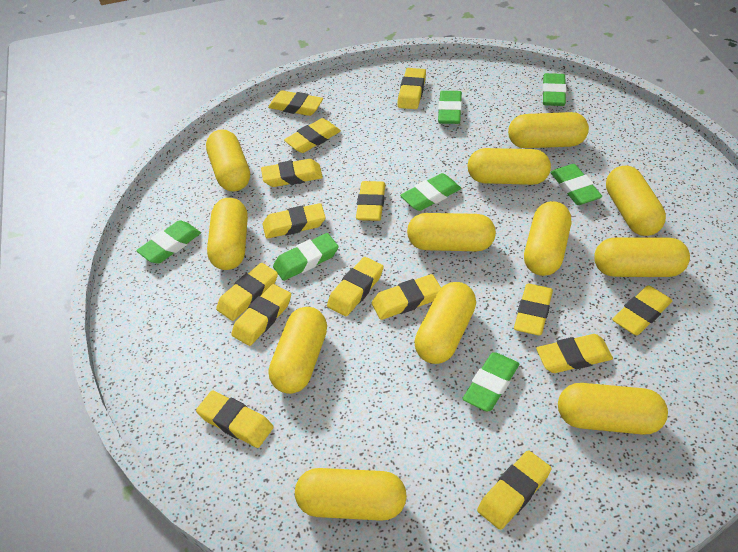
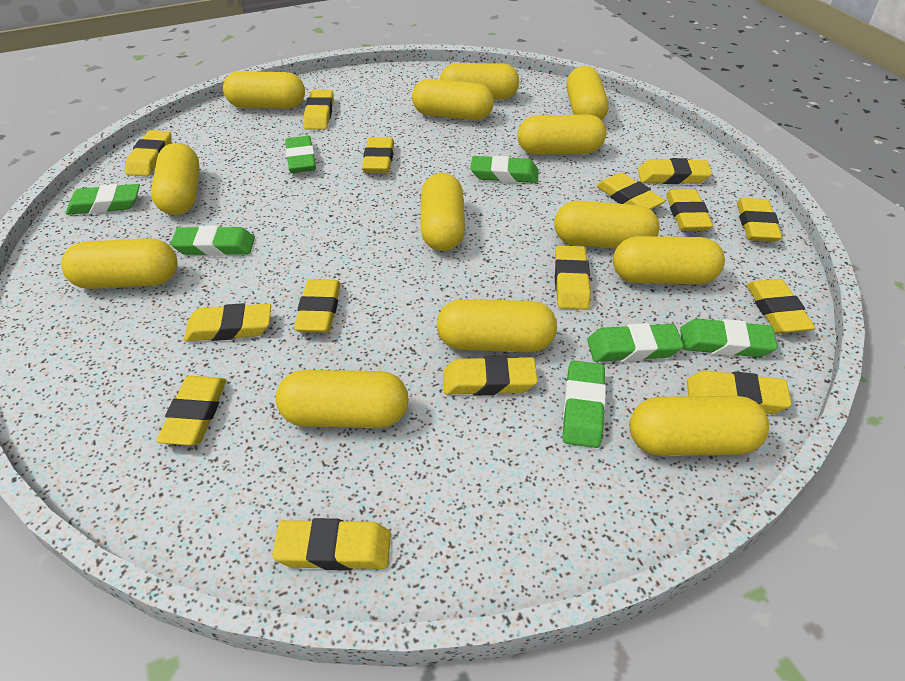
yellow capsule: [206,129,250,192] [207,198,248,270] [269,307,327,394] [295,468,407,521] [407,213,496,251] [414,282,476,364] [467,148,551,185] [508,112,589,148] [524,201,571,276] [558,383,668,435] [594,238,690,277] [606,165,666,236] = 12 -> [61,238,178,289] [151,143,199,215] [223,71,305,109] [276,370,409,428] [412,79,494,120] [420,173,465,251] [437,299,557,352] [440,63,519,100] [517,114,606,155] [554,201,660,249] [566,66,608,121] [613,236,725,284] [629,396,769,456] = 13

